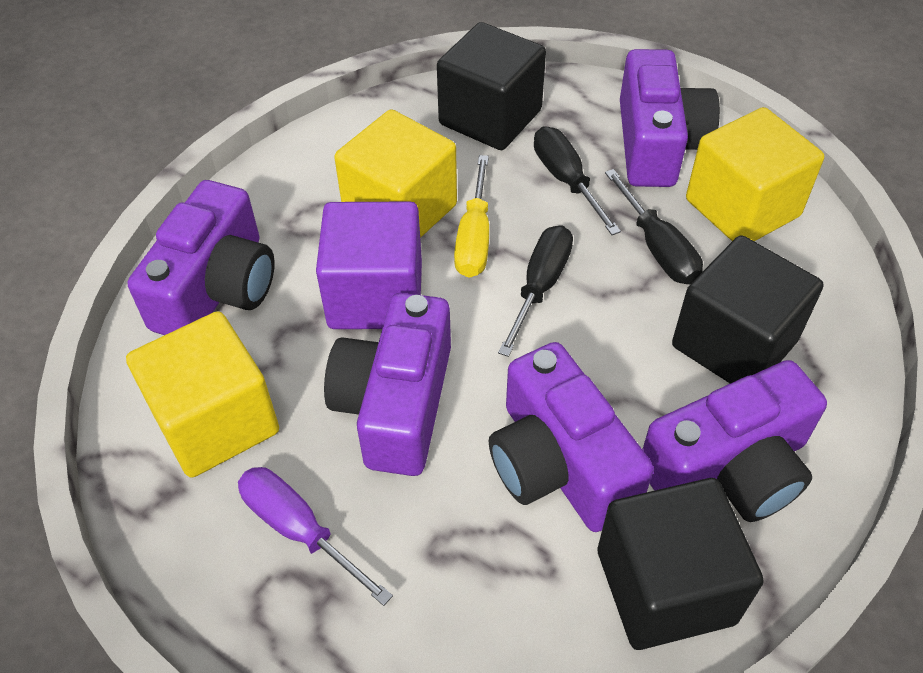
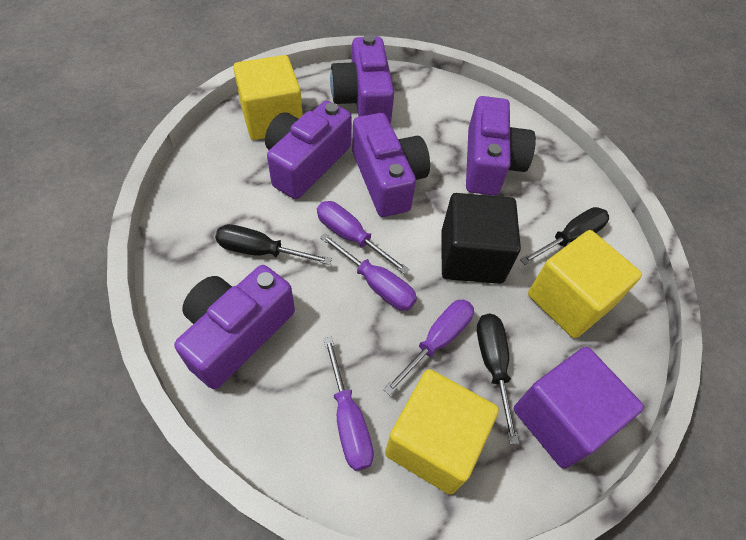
black cube: [437,22,546,150] [598,478,764,650] [672,235,823,383] = 3 -> [442,193,521,284] = 1
purple screwdriver: [238,467,393,606] = 1 -> [317,201,410,275] [320,233,417,311] [323,337,374,471] [383,300,474,396] = 4
yellow screwdriver: [454,155,489,278] = 1 -> none = 0

